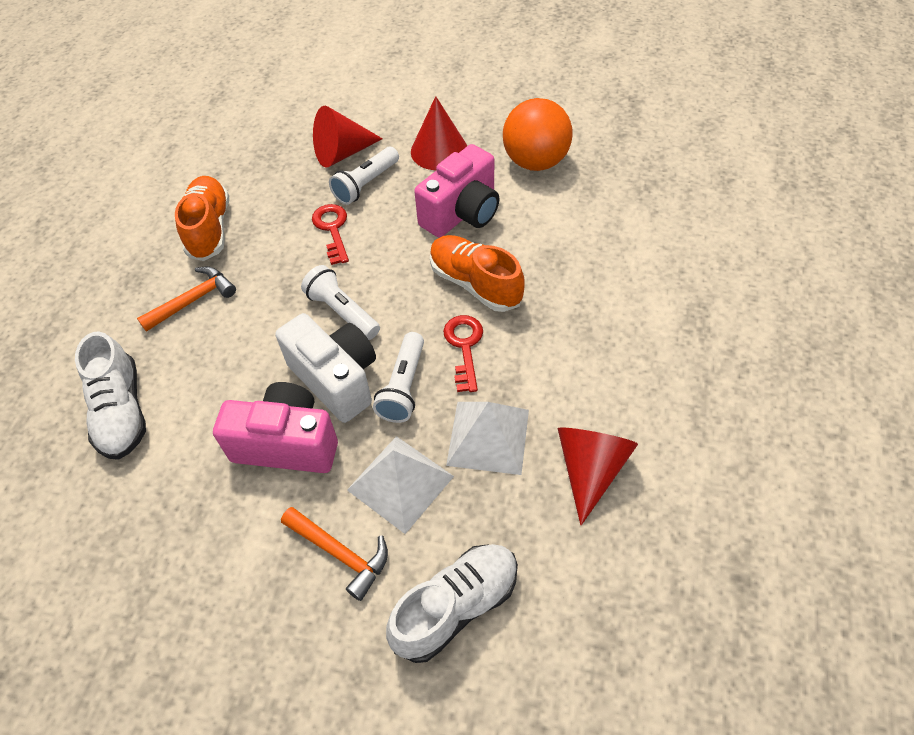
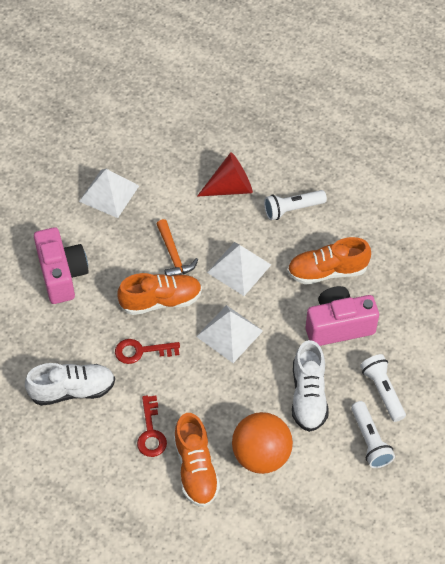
orange hammer: [137,267,236,332] [281,507,388,601] = 2 -> [157,219,198,276] = 1
orange shoe: [175,176,229,261] [430,235,525,312] = 2 -> [117,273,202,315] [174,413,220,507] [287,237,371,285] = 3
red cone: [313,106,383,168] [411,96,467,170] [558,427,638,525] = 3 -> [197,152,253,197] = 1
white camera: [275,313,376,423] = 1 -> none = 0
white pyramid: [347,436,454,534] [446,402,529,475] = 2 -> [79,169,139,218] [196,305,263,363] [207,242,271,296] = 3

